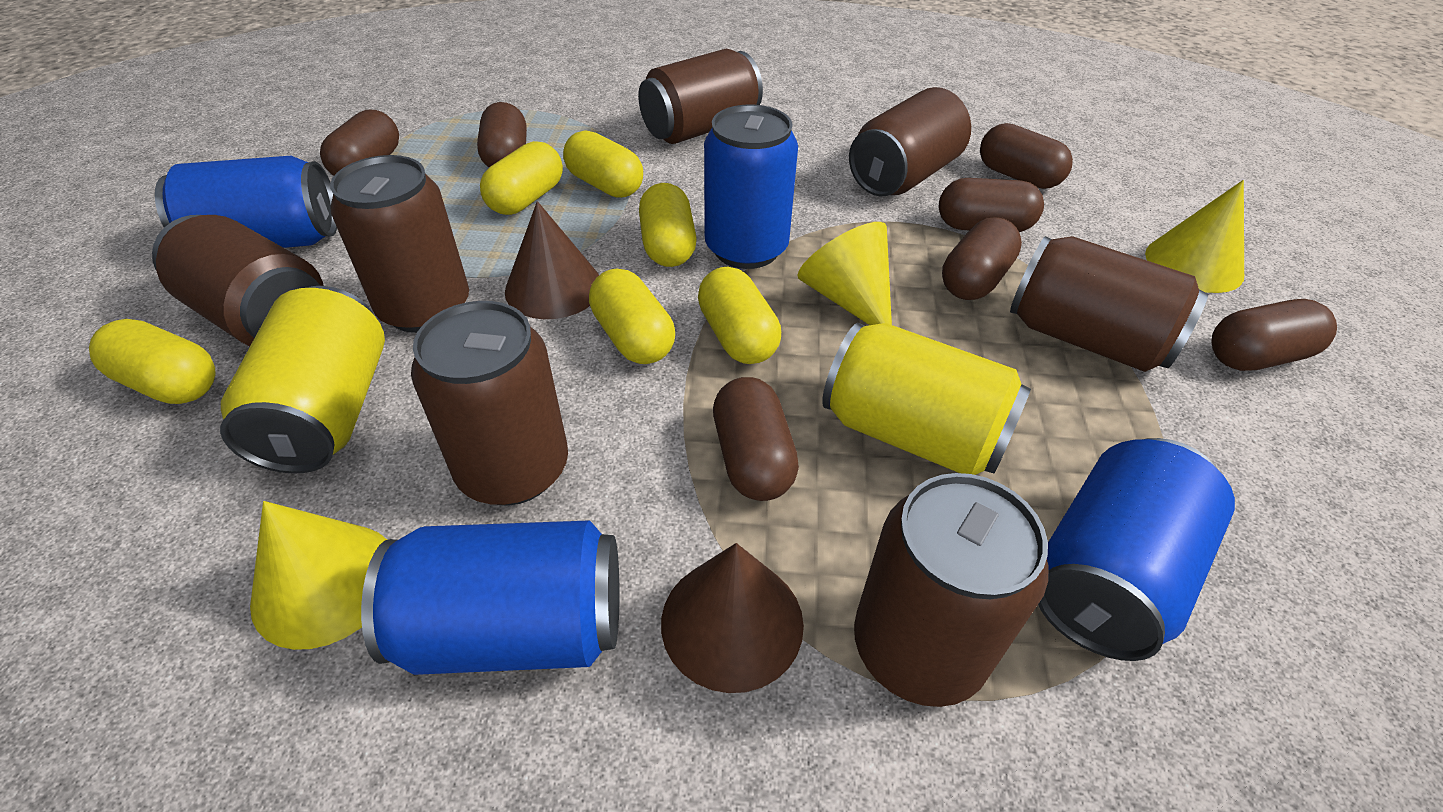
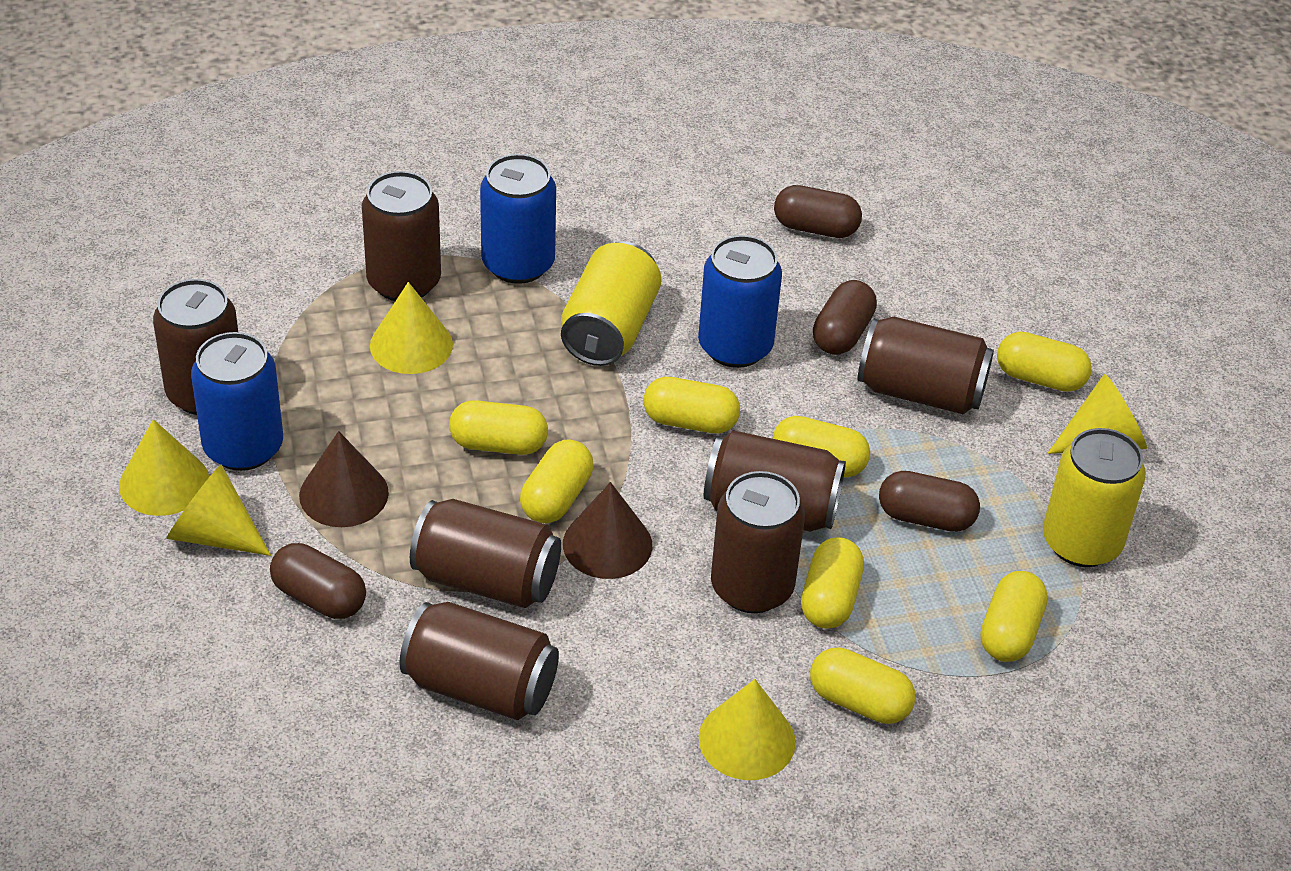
blue can: [155,156,337,248] [361,520,620,675] [704,104,798,269] [1038,438,1235,661] = 4 -> [191,332,283,471] [480,154,556,284] [698,235,782,368] = 3
brown capsule: [320,110,399,176] [477,102,527,167] [713,377,799,501] [939,178,1044,232] [942,217,1022,300] [980,123,1073,189] [1211,299,1337,371] = 7 -> [270,543,366,619] [774,185,862,238] [813,280,877,355] [879,471,980,532] = 4
yellow capsule: [89,319,216,404] [480,141,563,215] [563,130,643,198] [589,268,675,364] [639,183,697,267] [698,267,781,364] = 6 -> [449,400,548,455] [520,440,593,523] [643,377,740,433] [773,416,870,477] [801,537,864,629] [810,647,916,724] [981,571,1048,662] [997,332,1092,392] = 8
yellow cone: [250,501,387,650] [797,222,892,325] [1145,180,1244,293] = 3 -> [119,419,209,516] [166,464,271,556] [370,282,453,374] [699,679,796,780] [1048,374,1147,454] = 5

